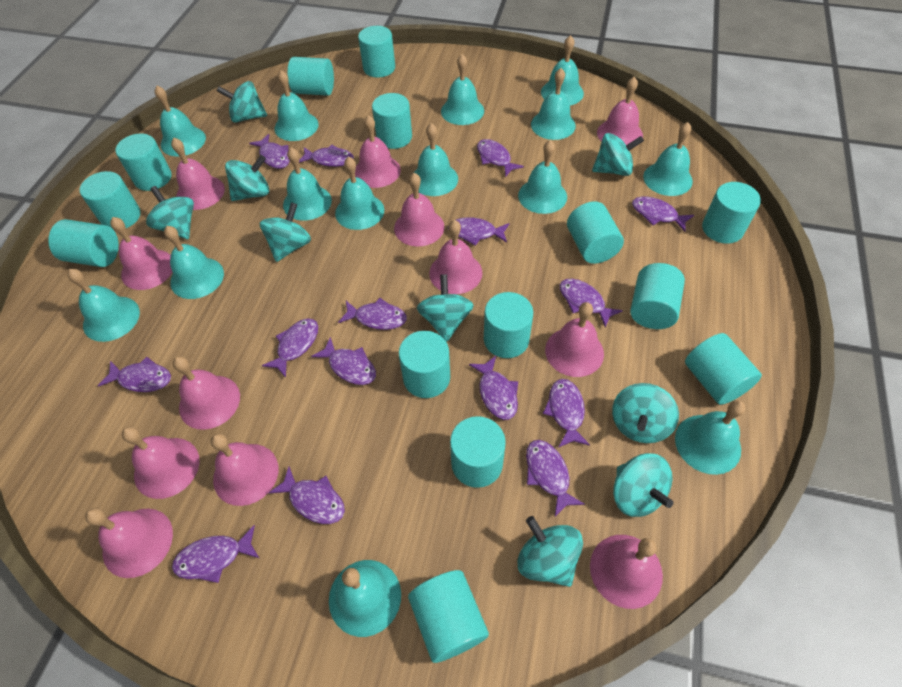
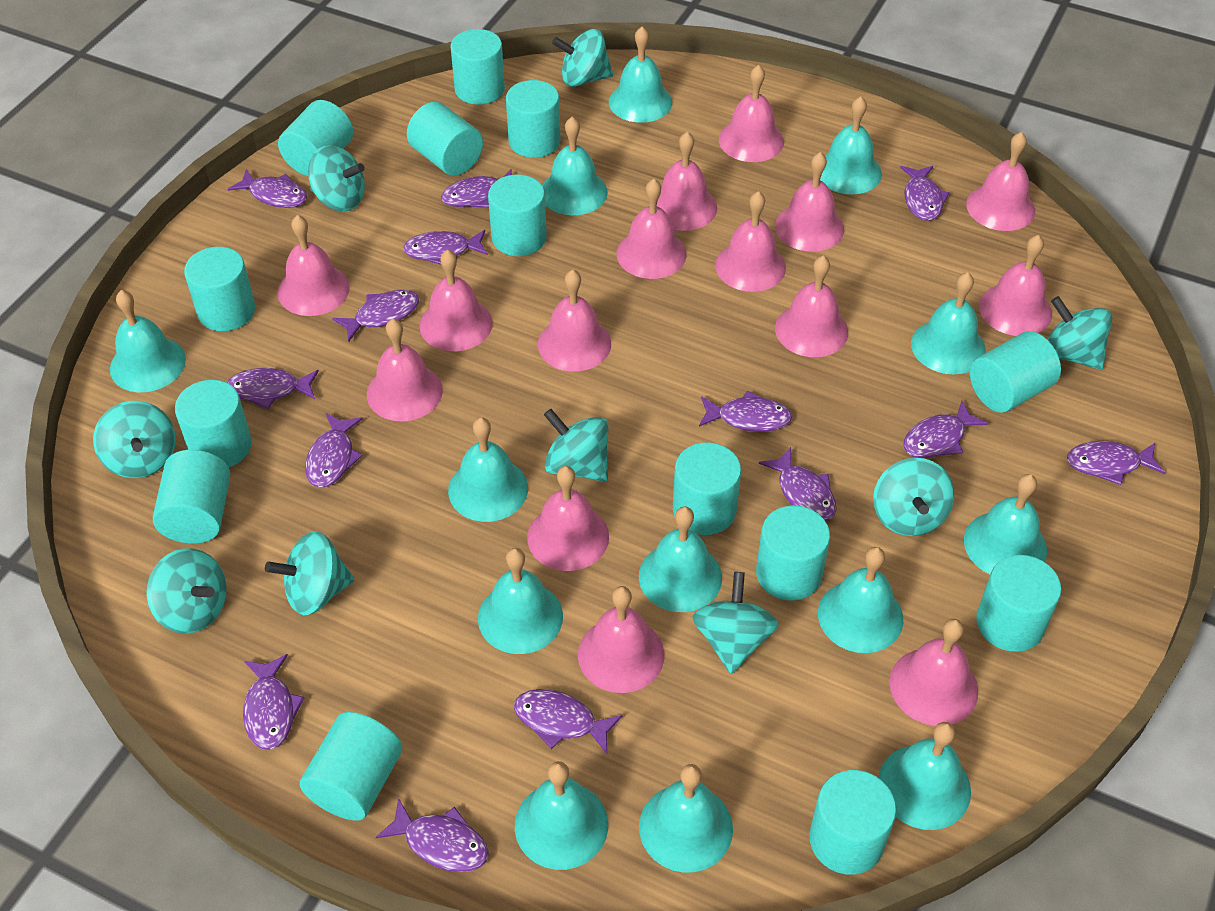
pink bell: [85,508,173,578] [110,217,172,290] [122,427,199,499] [171,138,225,210] [173,356,240,430] [211,433,278,506] [355,115,401,188] [394,173,444,247] [429,220,483,294] [545,302,604,377] [590,535,663,609] [597,77,643,145] = 12 -> [278,215,350,316] [367,318,443,421] [419,250,493,351] [527,466,609,571] [538,269,611,372] [578,586,664,693] [616,179,687,279] [657,132,717,231] [715,191,786,292] [719,65,784,162] [775,152,844,252] [775,255,848,357] [889,619,978,726] [966,132,1035,231] [979,235,1052,336] = 15
purple fish: [98,357,171,392] [172,525,259,583] [249,134,290,169] [262,318,318,378] [269,467,345,524] [299,145,354,167] [311,337,376,385] [338,298,407,330] [448,217,510,246] [469,356,518,420] [477,139,524,177] [526,440,585,517] [543,379,590,448] [560,279,623,327] [632,197,694,232] = 15 -> [227,368,319,409] [228,169,307,208] [243,654,304,750] [305,413,363,488] [332,290,419,341] [376,798,489,872] [403,230,488,265] [441,169,512,208] [514,689,622,754] [699,391,792,432] [759,447,837,521] [900,166,950,221] [903,400,989,458] [1067,441,1165,485] = 14
turquoise bell: [67,269,140,342] [155,86,206,156] [164,226,224,299] [274,70,319,141] [283,148,332,221] [329,560,401,637] [335,156,384,230] [414,123,458,196] [441,54,484,125] [518,140,567,214] [531,68,576,140] [541,35,584,106] [643,122,693,196] [675,400,745,475] = 14 -> [110,290,186,392] [448,417,528,522] [478,548,563,654] [515,761,608,870] [542,117,608,215] [609,26,672,123] [639,506,722,612] [639,764,733,873] [818,547,903,653] [820,96,882,195] [878,722,971,830] [911,272,986,375] [964,474,1047,574] = 13

